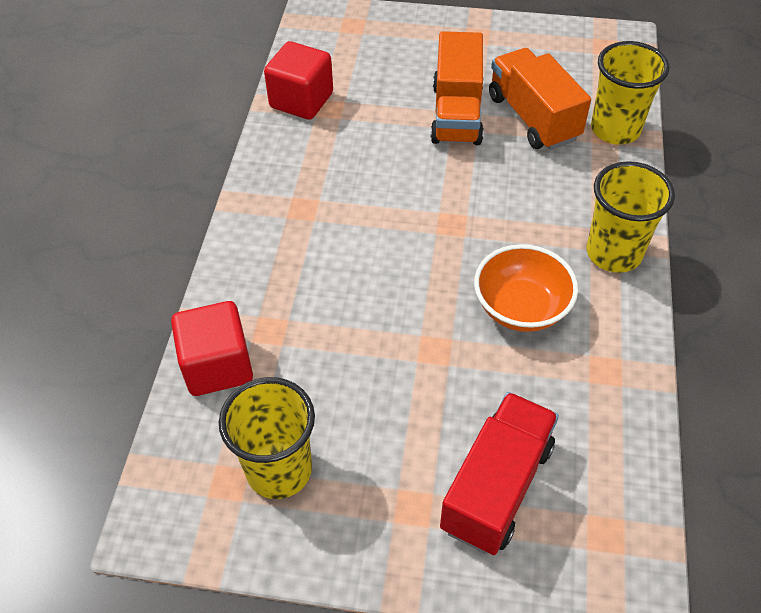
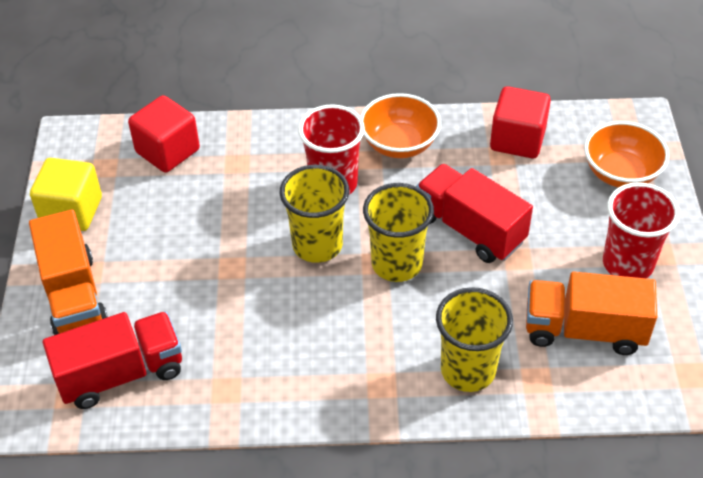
orange bowl: [474,244,578,332] = 1 -> [360,93,441,158] [584,121,669,188] = 2
red cup: none = 0 -> [298,104,365,195] [603,182,680,278] = 2
red truck: [440,392,559,555] = 1 -> [43,312,182,409] [416,164,533,263] = 2
yellow cube: none = 0 -> [30,158,102,231] = 1

